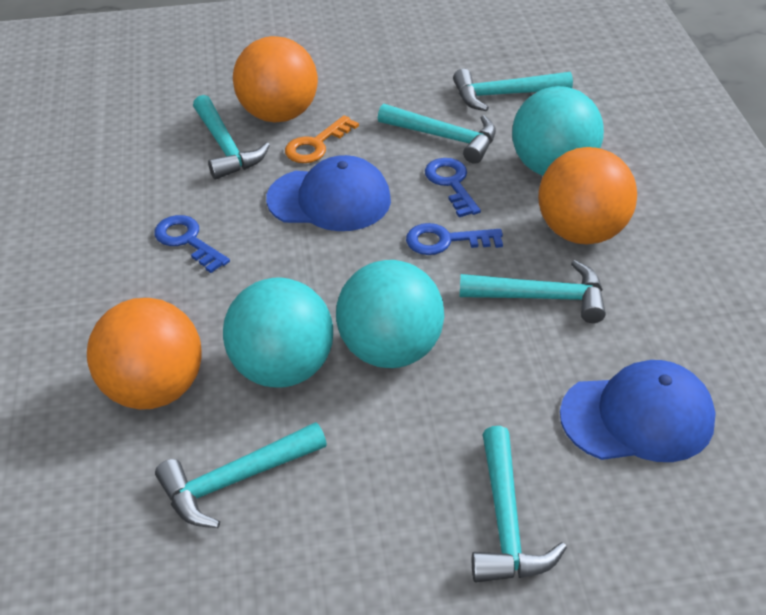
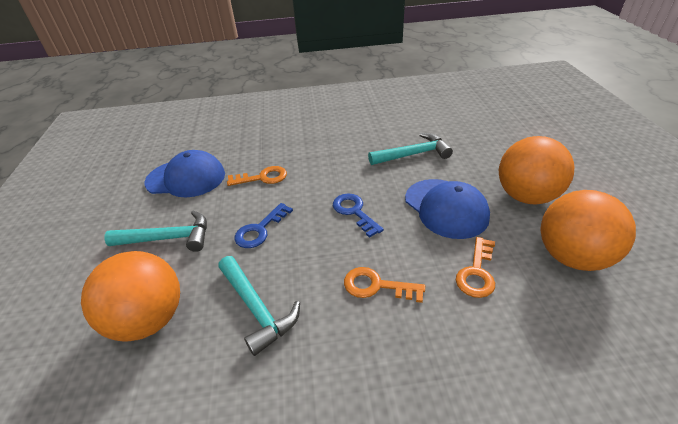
blue key: [154,215,230,273] [406,223,503,255] [425,158,481,217] = 3 -> [234,203,293,248] [333,193,384,238] = 2
orange key: [285,115,359,163] = 1 -> [227,166,287,186] [344,267,425,303] [456,237,495,298] = 3
turquoise ball: [223,277,333,387] [336,260,444,368] [512,86,604,176] = 3 -> none = 0
turquoise hammer: [155,422,327,528] [193,95,270,180] [378,104,496,164] [453,69,573,111] [459,260,606,323] [472,426,567,582] = 6 -> [105,210,207,252] [218,256,300,356] [368,133,453,165] = 3

